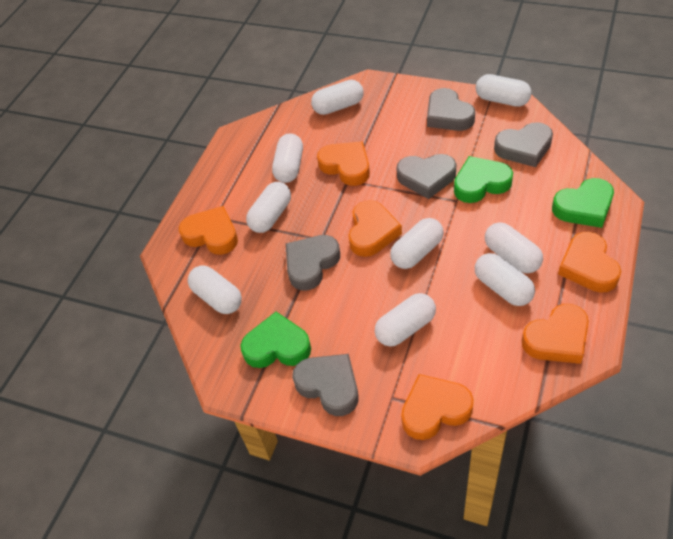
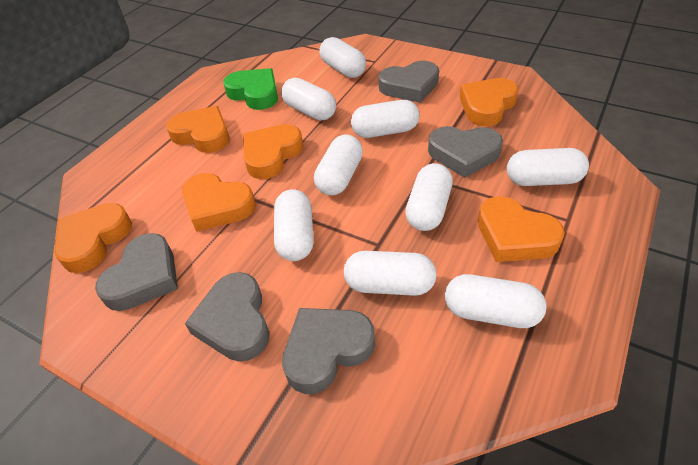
green heart: [240,312,311,368] [454,156,513,203] [552,178,614,228] = 3 -> [223,68,278,110] = 1

